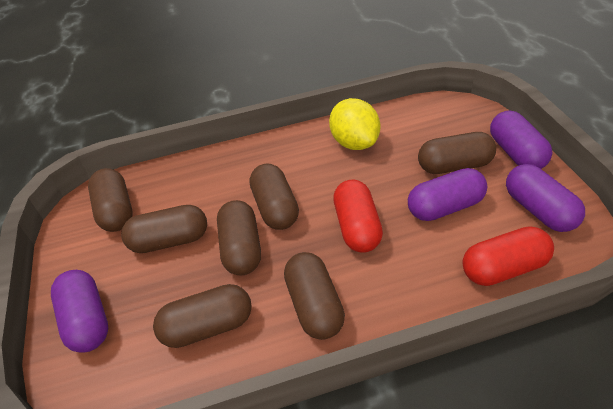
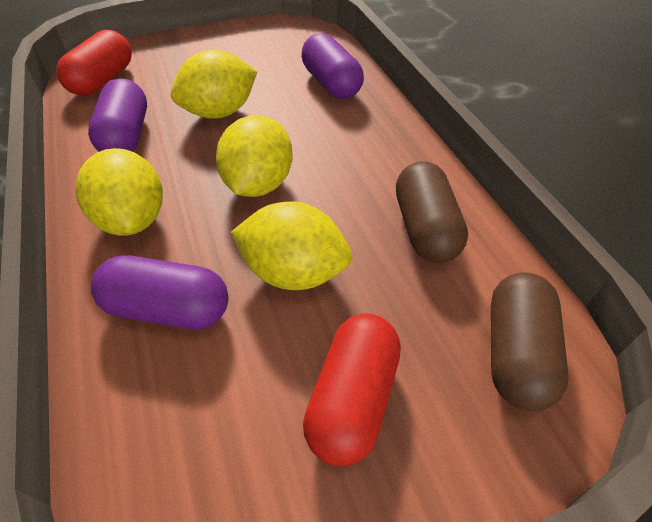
brown capsule: [88,168,133,232] [121,205,207,253] [153,284,252,348] [217,200,261,276] [250,163,299,230] [284,252,345,340] [418,132,496,174] = 7 -> [396,161,468,263] [491,272,569,411] = 2
purple capsule: [51,270,108,353] [408,168,487,221] [490,110,553,169] [506,164,585,232] = 4 -> [88,78,147,152] [91,255,228,330] [302,33,364,99] = 3
yellow lemon: [329,98,380,150] = 1 -> [75,148,163,236] [171,50,257,119] [216,115,293,197] [231,201,352,290] = 4

